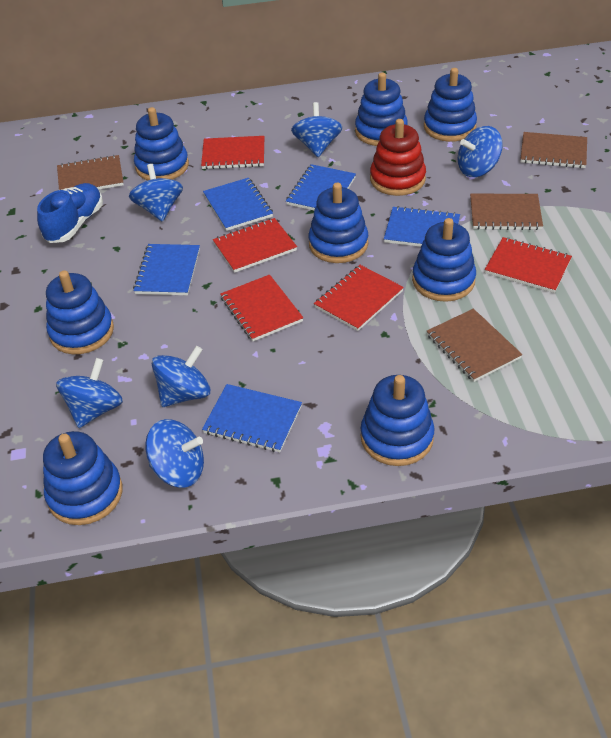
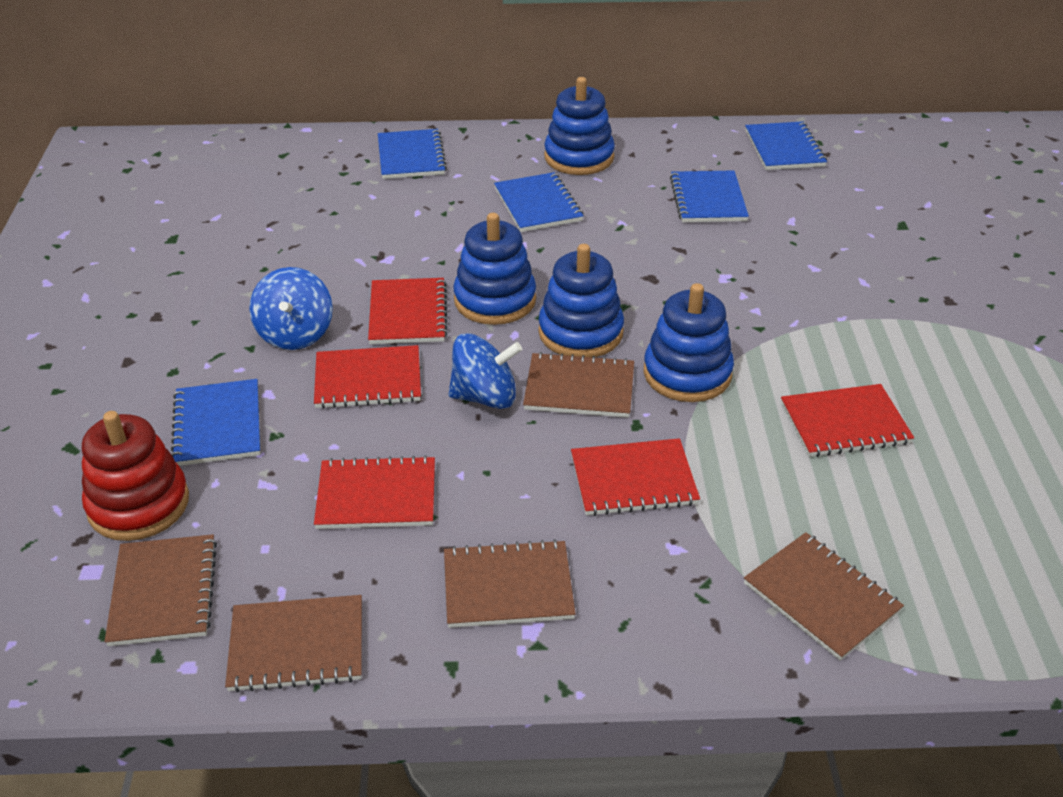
blue shoe: [37,183,103,243] = 1 -> none = 0
blue spinning top: [56,358,123,428] [129,164,183,222] [145,419,204,488] [152,346,210,407] [291,102,342,157] [457,126,503,177] = 6 -> [249,267,333,350] [449,333,522,409] = 2
blue stacking toy: [43,431,122,525] [46,270,114,354] [134,107,189,180] [308,183,368,263] [355,72,408,146] [361,375,435,466] [412,218,476,302] [424,68,477,142] = 8 -> [453,213,536,325] [538,244,624,357] [544,77,615,175] [644,283,734,402] = 4
brown notebook: [57,155,124,190] [427,309,523,382] [470,194,543,230] [520,132,587,168] = 4 -> [105,534,217,646] [225,595,362,692] [444,539,575,628] [523,352,634,418] [744,532,904,661] = 5

